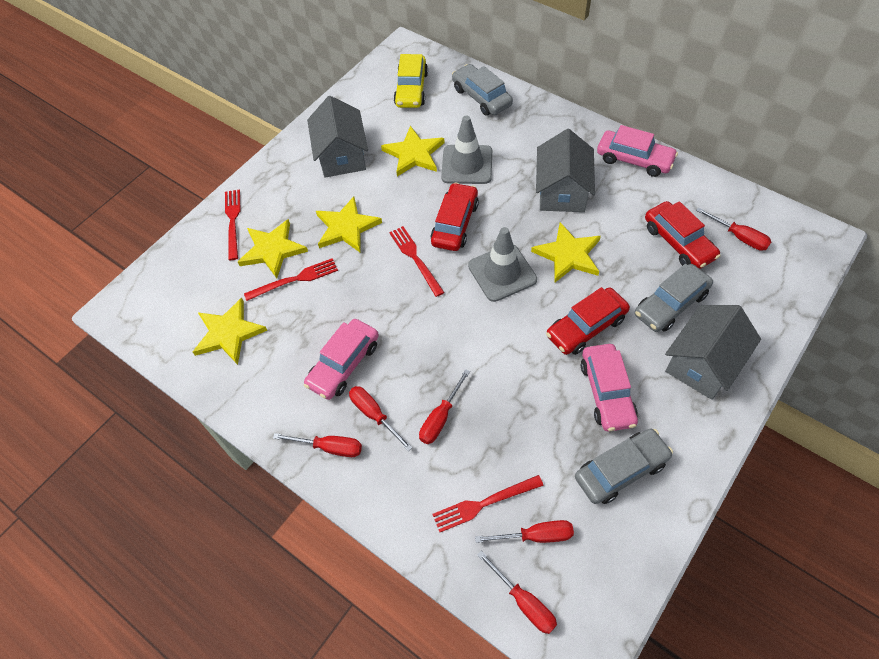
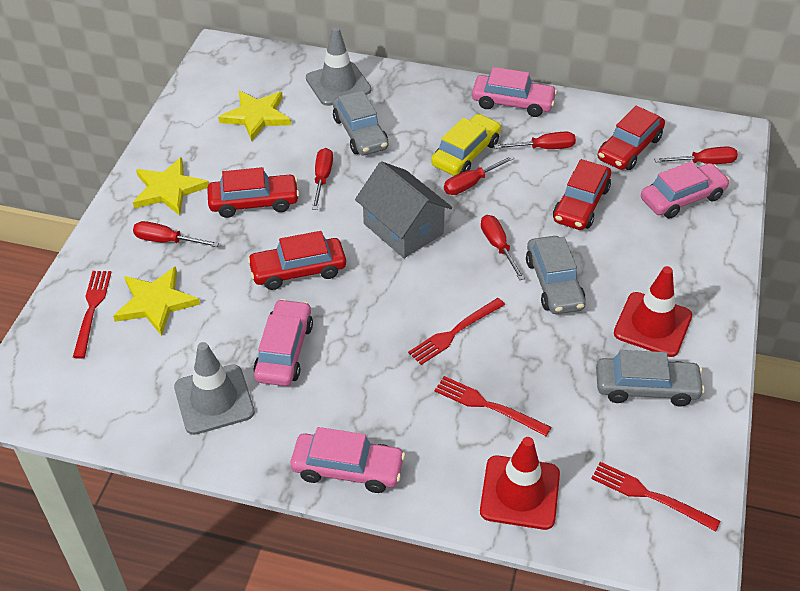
grey house: [307,96,368,177] [536,129,595,212] [665,305,761,400] = 3 -> [355,161,452,258] = 1
pink car: [304,319,379,400] [581,344,638,432] [597,125,678,177] = 3 -> [253,299,313,386] [291,427,405,493] [472,67,557,117] [641,162,730,219] = 4
red car: [431,182,479,251] [546,287,630,355] [645,201,721,269] = 3 -> [207,167,299,218] [247,231,346,290] [553,159,611,230] [598,106,665,170] = 4
red traffic cone: none = 0 -> [480,437,560,530] [614,266,692,357] = 2
yellow star: [193,298,267,365] [238,219,308,278] [316,196,382,253] [381,126,445,176] [531,222,601,282] = 5 -> [113,266,200,336] [133,157,209,216] [218,90,291,141] = 3

